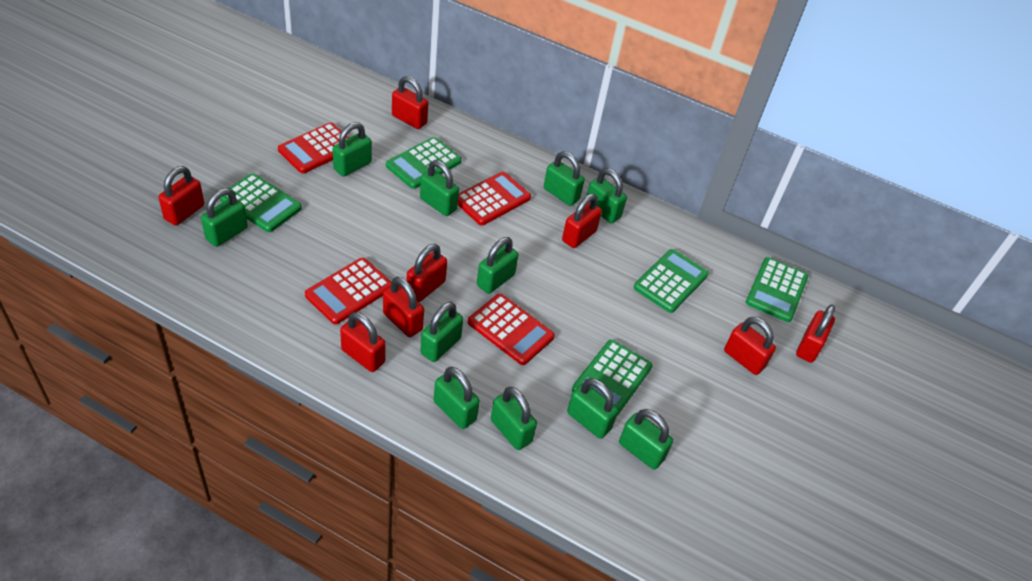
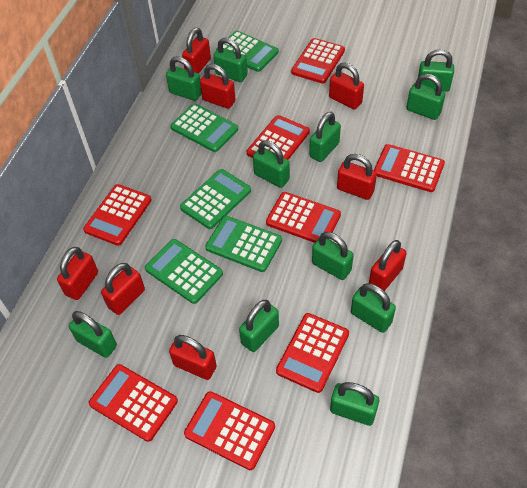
red calculator: [278,123,349,173] [305,258,391,324] [458,172,531,226] [468,294,555,365] = 4 -> [83,184,152,246] [89,364,178,442] [184,391,275,470] [247,115,310,160] [266,192,341,243] [276,313,349,393] [291,38,345,84] [374,144,445,192] = 8

